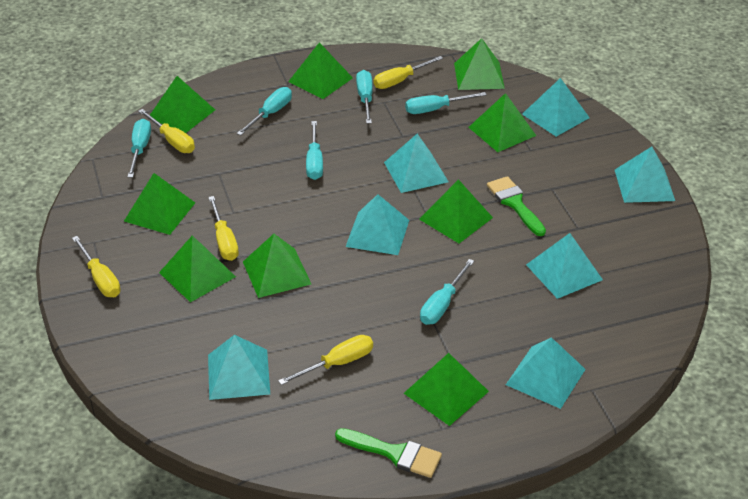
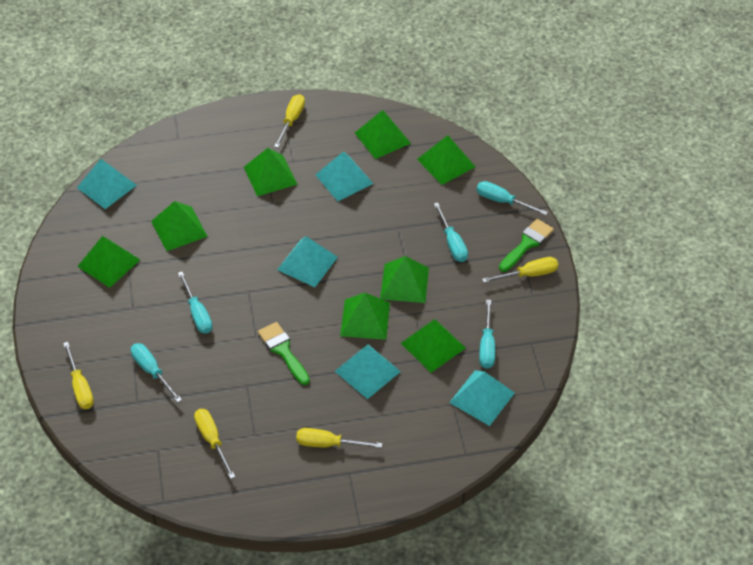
green pyramid: [124,173,195,235] [150,76,215,133] [159,235,236,302] [243,234,311,298] [288,42,353,99] [404,353,489,426] [419,179,493,243] [454,38,505,90] [468,93,536,152] = 9 -> [77,236,140,288] [151,201,208,251] [244,148,298,196] [340,293,390,340] [355,110,411,159] [380,256,429,303] [401,319,466,372] [417,135,475,185] = 8
turquoise pyramid: [208,335,270,400] [345,194,409,255] [384,134,449,193] [506,337,586,409] [522,78,590,137] [526,233,603,299] [615,147,675,203] = 7 -> [77,159,137,209] [277,236,338,287] [315,151,373,201] [335,345,401,399] [449,370,515,426] = 5
turquoise screwdriver: [128,119,151,178] [237,87,292,135] [306,121,323,180] [356,70,373,124] [405,92,487,114] [420,259,474,325] = 6 -> [131,343,182,402] [178,272,213,334] [434,203,468,262] [477,181,548,215] [479,300,495,369] = 5

